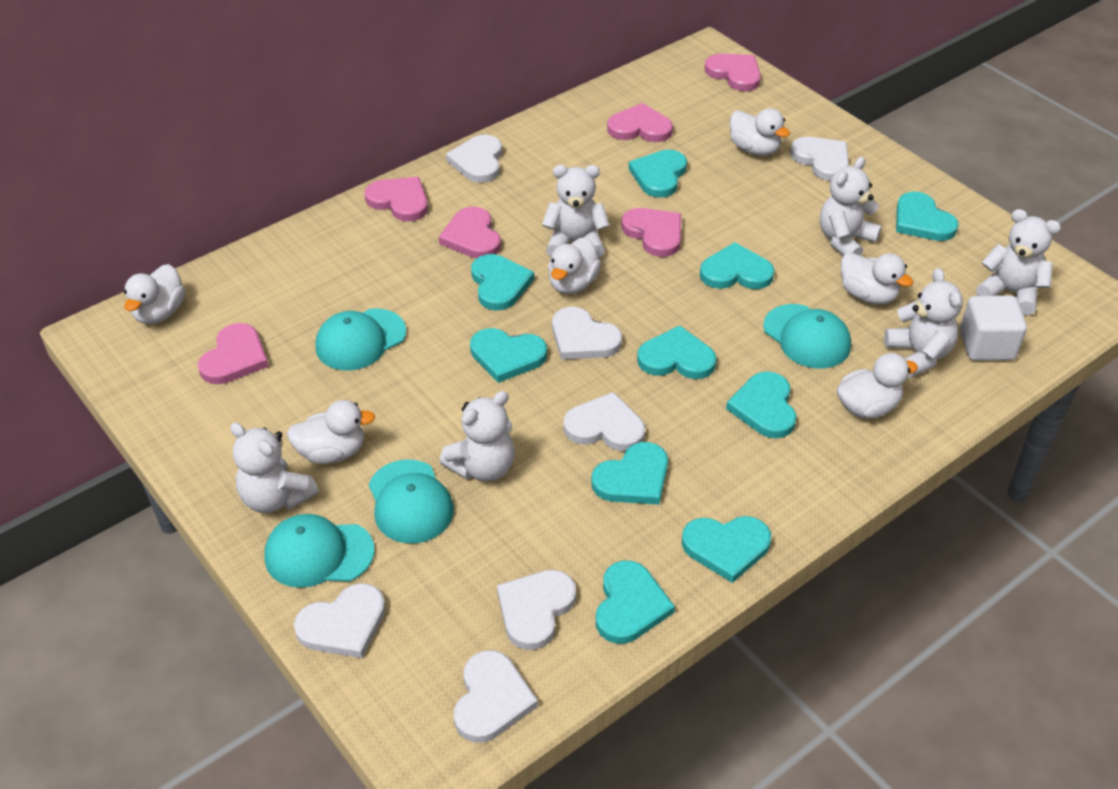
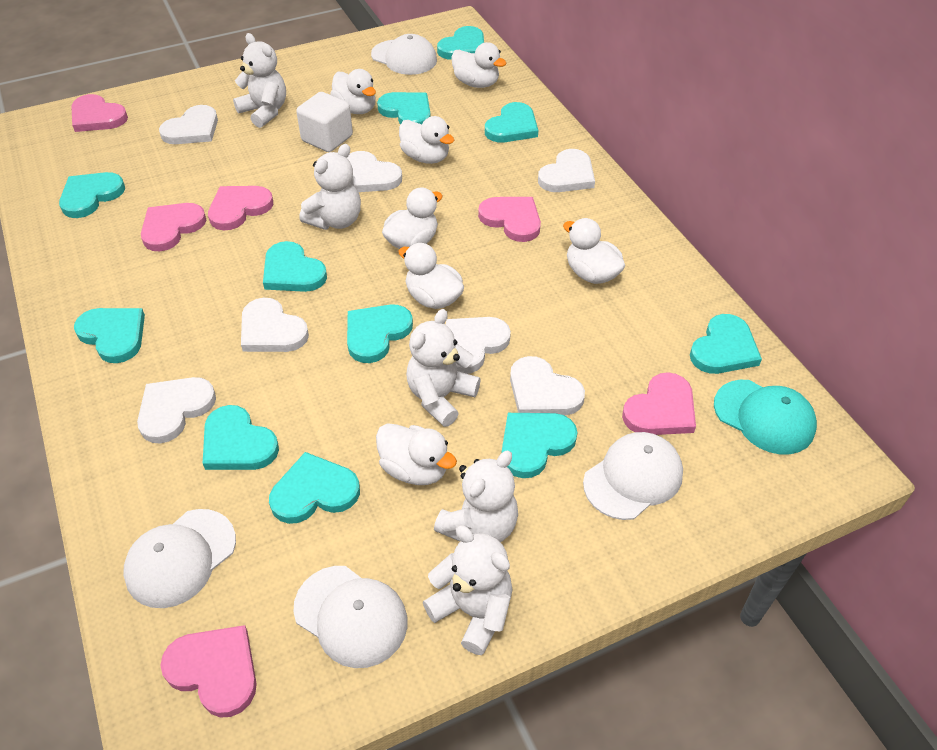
turquoise cap: [264,514,374,588] [315,308,406,370] [369,460,454,543] [763,304,851,369] = 4 -> [714,380,817,454] = 1
turquoise heart: [470,328,547,383] [471,254,534,310] [591,442,668,505] [596,561,675,644] [628,150,687,198] [637,325,717,379] [682,516,771,583] [700,242,775,289] [726,372,796,438] [896,192,959,241] = 10 -> [59,172,125,218] [74,308,145,363] [203,405,279,470] [263,241,327,292] [269,452,360,524] [347,304,413,363] [377,92,431,125] [437,26,484,60] [485,102,538,142] [502,413,578,478] [690,314,762,374] = 11
white cap: none = 0 -> [123,509,236,608] [293,566,407,668] [371,34,437,75] [583,432,683,520] = 4
white duck: [124,264,185,324] [287,400,376,464] [548,237,601,294] [730,108,790,156] [837,353,918,419] [841,252,913,305] = 6 -> [330,69,376,114] [376,423,457,485] [382,188,443,249] [398,243,464,309] [399,116,454,164] [451,42,506,88] [563,218,625,284] = 7
white teddy bear: [230,422,319,513] [439,391,515,481] [542,165,610,258] [820,157,882,256] [884,268,963,378] [976,209,1061,315] = 6 -> [233,33,286,128] [300,144,361,230] [406,309,481,427] [423,525,512,655] [434,450,518,542] = 5

